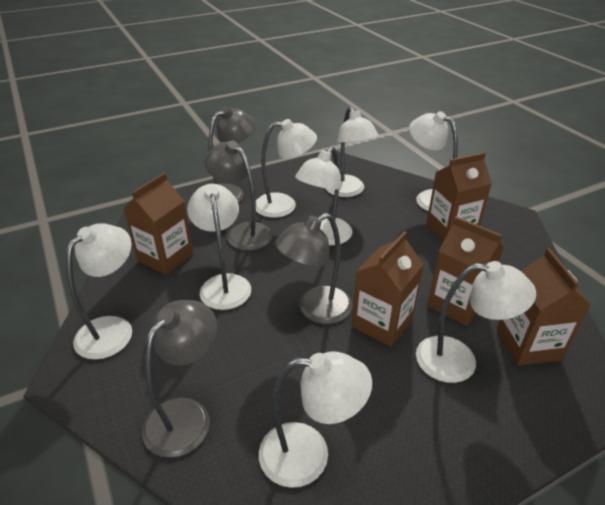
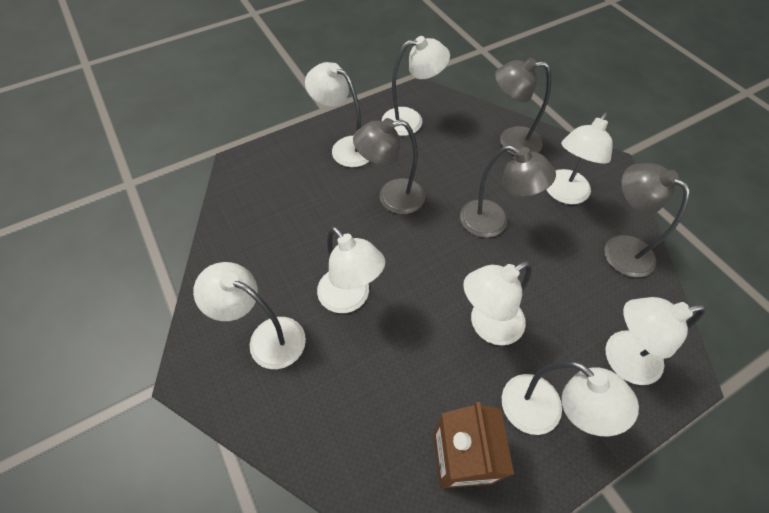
brown carton: [124,173,193,275] [352,231,424,347] [426,152,492,240] [427,216,504,326] [497,248,591,366] = 5 -> [434,402,514,488] = 1

